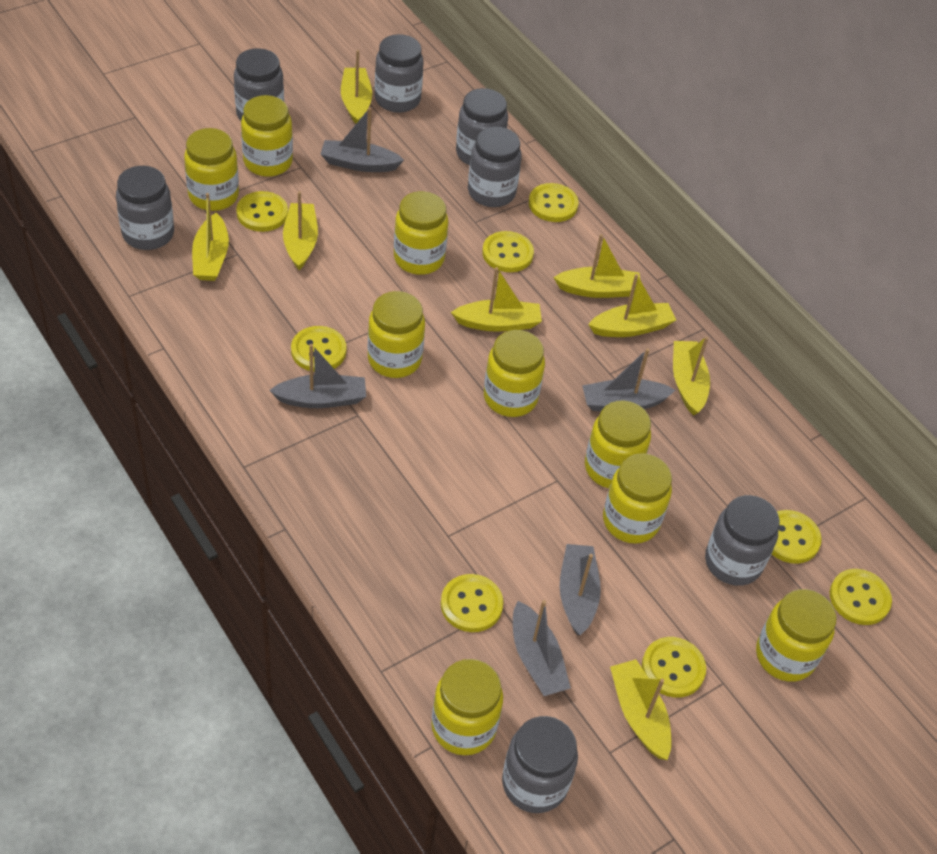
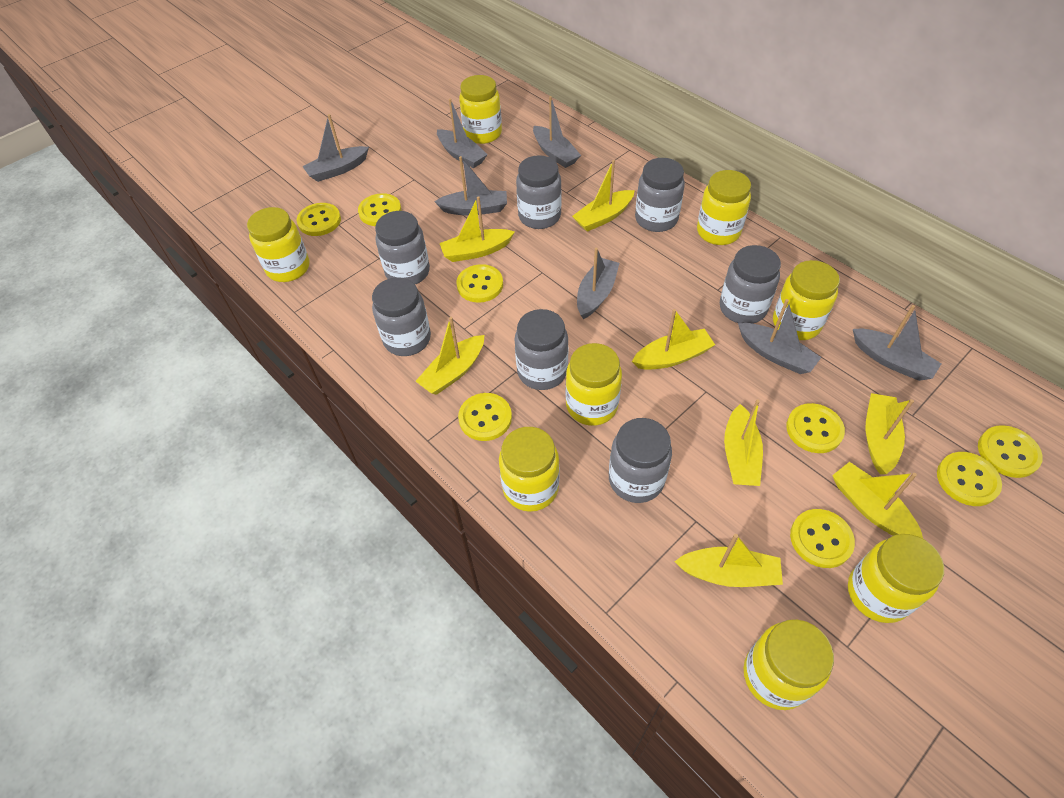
grey boat: [269,344,366,408] [320,108,404,172] [513,600,571,696] [559,544,601,635] [582,348,675,411] = 5 -> [303,114,369,182] [434,156,507,216] [437,99,488,168] [533,96,581,168] [577,248,620,319] [738,299,821,374] [853,305,941,381] = 7
yellow jar: [184,128,239,211] [241,95,293,177] [368,291,425,378] [394,191,448,275] [431,659,503,755] [484,330,545,417] [585,400,651,488] [603,453,672,544] [756,589,836,682] = 9 -> [247,207,309,282] [459,75,502,144] [499,427,559,512] [566,343,622,426] [697,170,751,245] [744,619,834,710] [773,260,840,340] [848,534,944,623] = 8

